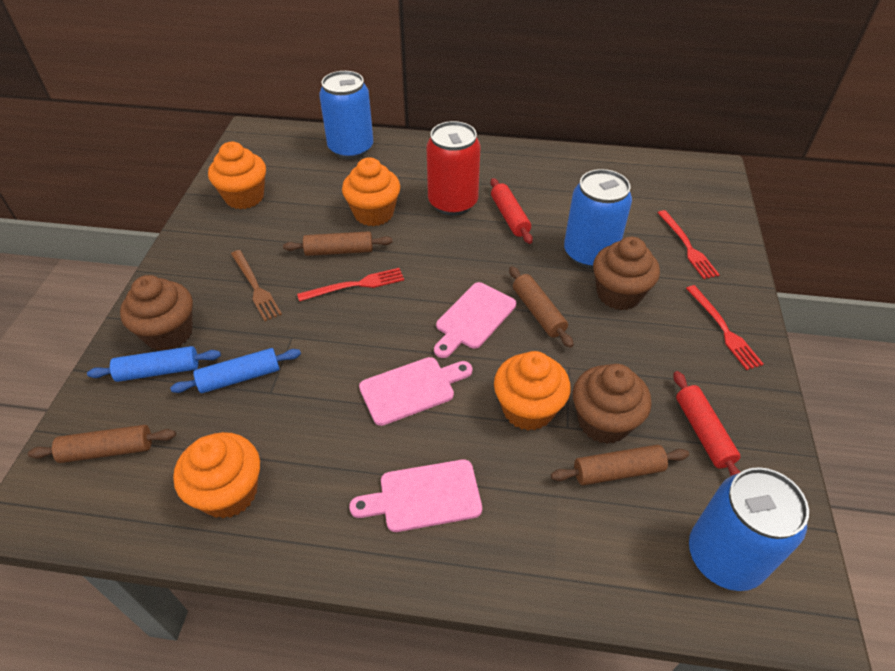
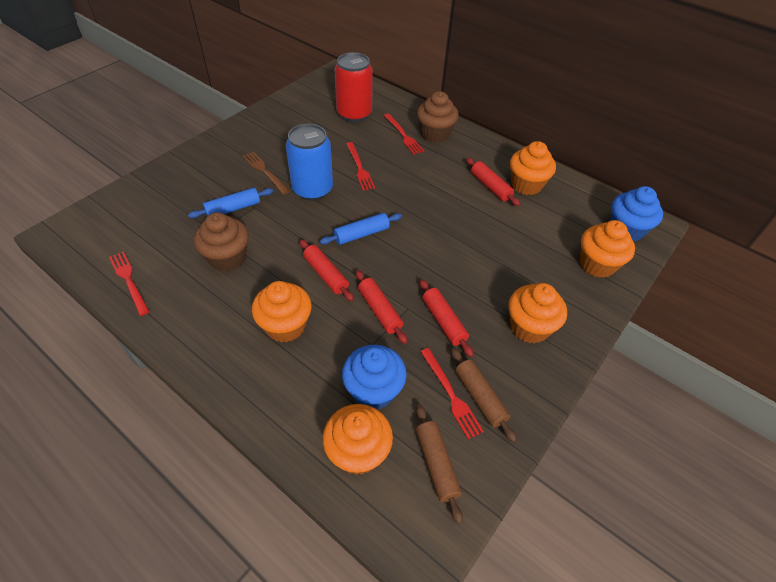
blue can: [319,71,373,159] [564,169,632,269] [689,467,809,591] = 3 -> [286,124,333,201] = 1
blue cupcake: none = 0 -> [342,345,407,409] [610,186,663,242] = 2
brown cupcake: [120,275,193,351] [573,364,652,444] [593,237,660,310] = 3 -> [194,212,249,271] [417,91,459,143] = 2
brown rolling pin: [28,425,176,463] [283,231,393,256] [509,266,574,348] [551,445,689,485] = 4 -> [416,405,463,524] [451,348,517,442] = 2
orange cupcake: [173,432,260,518] [208,142,266,209] [342,157,400,226] [494,351,571,431] = 4 -> [252,281,312,343] [322,404,393,475] [508,283,567,344] [510,141,556,195] [580,220,635,278] = 5
pink cutting board: [349,459,482,532] [359,357,473,426] [434,282,516,358] = 3 -> none = 0
red fork: [297,268,404,301] [658,210,720,279] [686,285,763,370] = 3 -> [109,251,150,316] [346,142,375,191] [384,113,424,155] [420,348,484,439] = 4
red rolling pin: [490,178,533,244] [673,371,740,476] = 2 -> [299,239,354,301] [355,270,407,344] [420,279,473,357] [466,158,520,206] = 4

